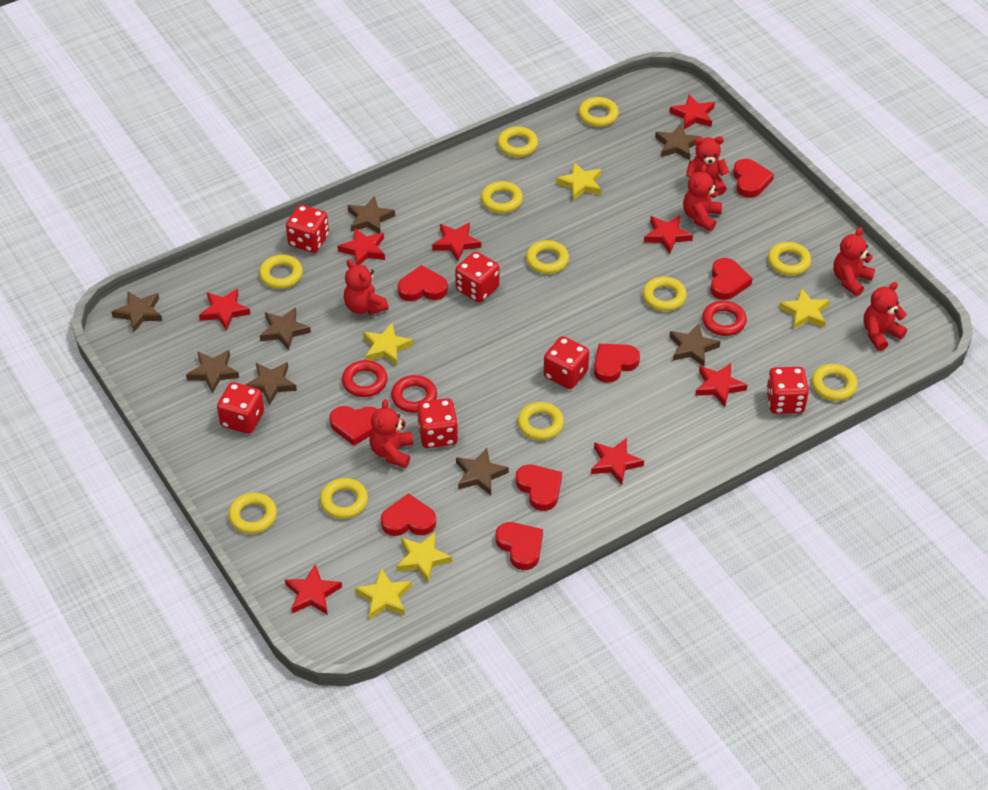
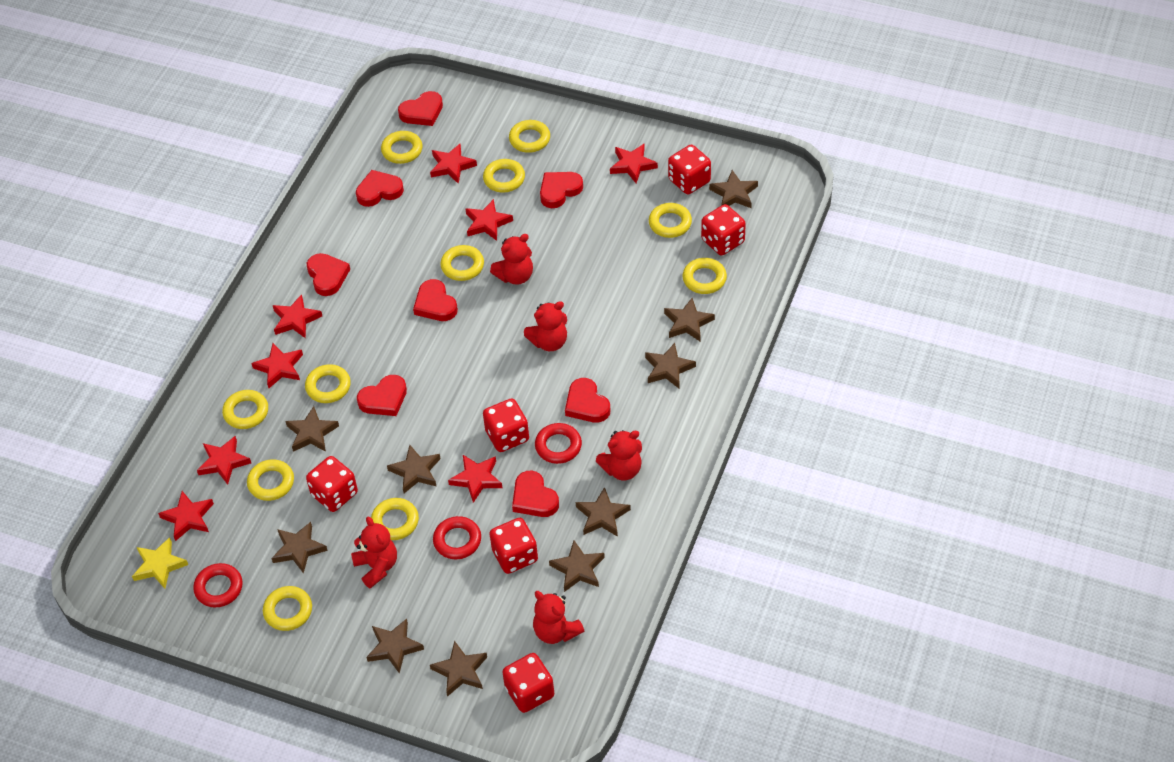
brown star: [112,291,162,333] [186,350,239,394] [245,362,297,406] [260,307,311,350] [348,196,395,233] [456,448,509,495] [655,123,702,160] [670,324,720,367] = 8 -> [271,522,328,574] [285,406,339,452] [366,619,424,673] [387,445,441,493] [430,641,487,697] [549,541,605,592] [576,487,631,537] [645,343,696,388] [664,298,715,342] [709,170,758,208] = 10
red teddy bear: [344,259,389,315] [369,399,413,468] [683,164,722,231] [686,136,729,195] [833,227,875,296] [863,282,907,351] = 6 -> [351,517,397,588] [490,234,533,285] [524,301,567,351] [533,591,584,644] [596,430,642,480] = 5
yellow star: [355,568,412,620] [363,323,413,366] [396,533,452,583] [556,163,602,200] [779,288,830,329] = 5 -> [132,537,188,589] = 1

